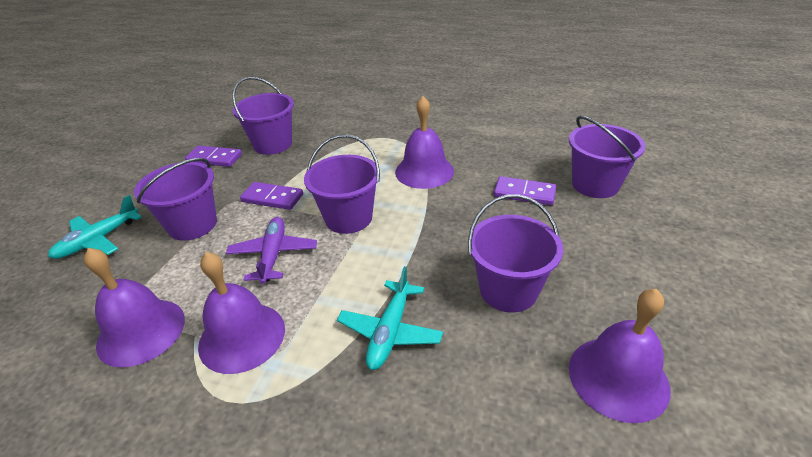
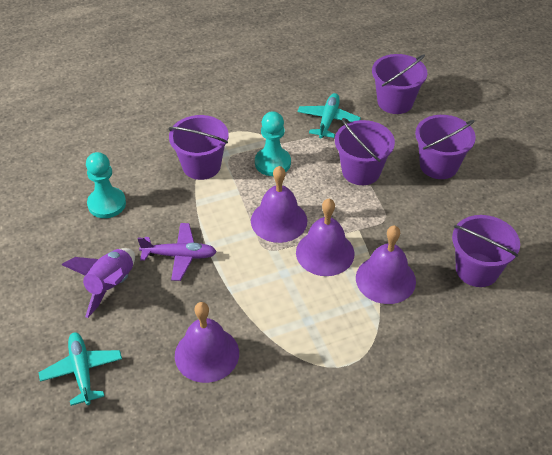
purple domino: [185,145,242,167] [240,182,303,210] [494,176,556,205] = 3 -> none = 0
purple rocket: none = 0 -> [62,248,135,318] = 1
turquoise pawn: none = 0 -> [86,152,126,218] [255,111,291,176] = 2

